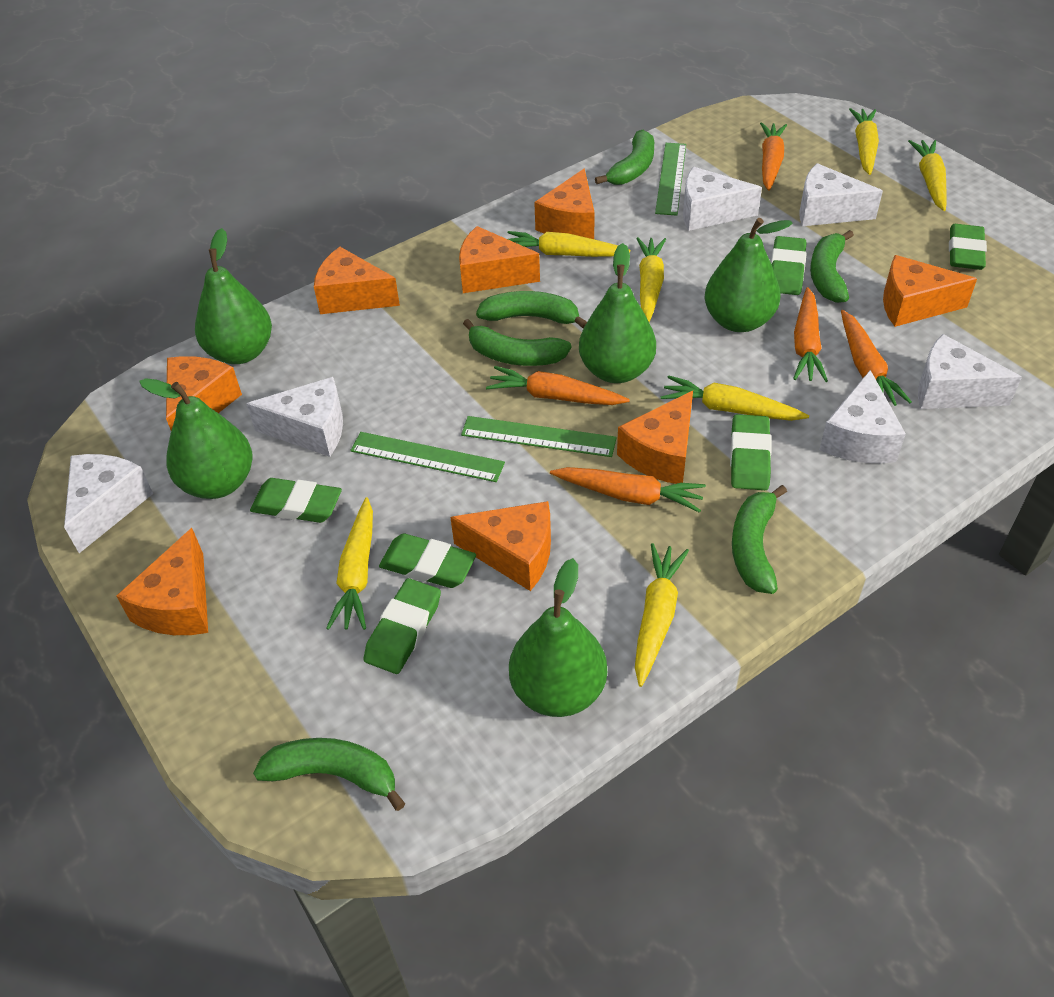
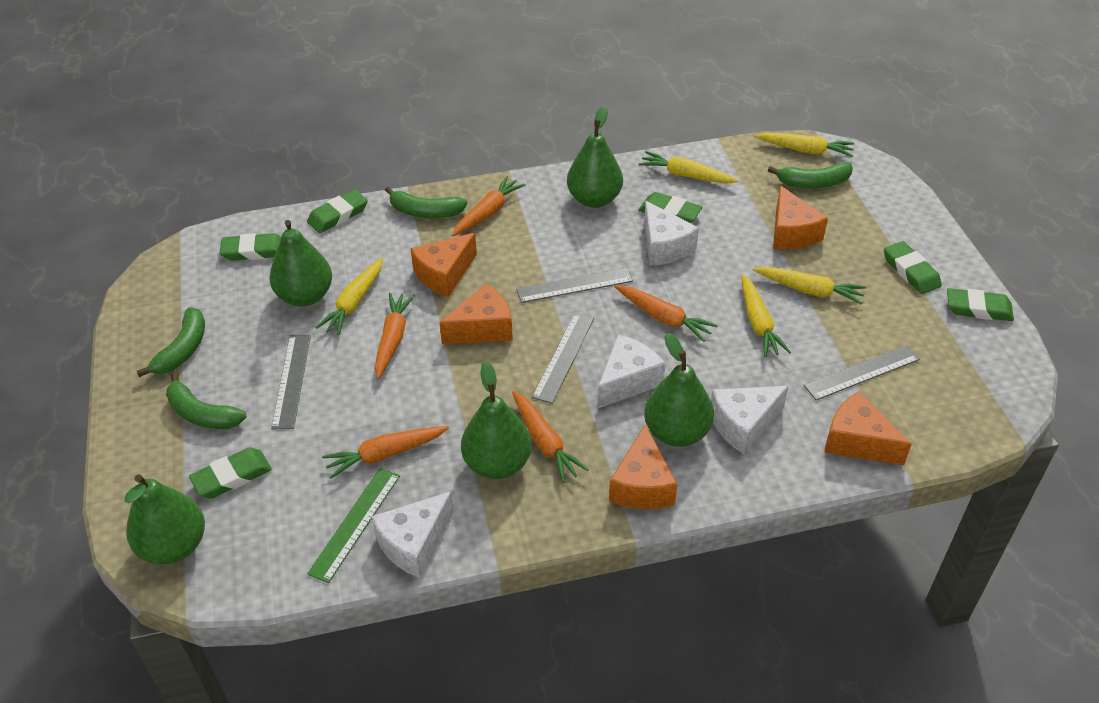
green banana: [253,738,405,811] [463,319,572,366] [476,291,587,329] [595,130,654,185] [732,485,787,594] [810,230,854,303] = 6 -> [137,307,205,377] [166,372,247,429] [385,186,467,218] [768,162,853,188] = 4
green ruler: [350,432,505,482] [461,416,617,457] [655,143,686,215] = 3 -> [307,468,400,583] = 1
grey ruler: none = 0 -> [271,335,311,429] [516,268,633,303] [532,313,594,404] [803,345,920,400] = 4
orange cheese: [116,528,208,635] [166,356,242,430] [314,247,400,314] [450,501,551,591] [459,226,540,293] [534,169,595,239] [617,391,693,484] [883,255,977,327] = 8 -> [410,233,477,297] [439,283,513,344] [609,424,677,509] [773,186,828,249] [824,392,912,465] = 5
white cheese: [64,454,153,553] [246,377,343,457] [683,167,762,231] [799,163,883,226] [819,370,906,463] [918,334,1022,409] = 6 -> [371,491,454,578] [597,335,666,409] [644,201,699,266] [711,386,789,454] = 4
yellow carrot: [326,497,373,630] [508,231,630,257] [635,543,689,687] [636,237,666,322] [661,375,809,421] [849,108,879,175] [908,140,947,211] = 7 -> [315,258,383,335] [639,151,739,184] [741,274,791,357] [753,267,866,304] [755,133,855,157] = 5

